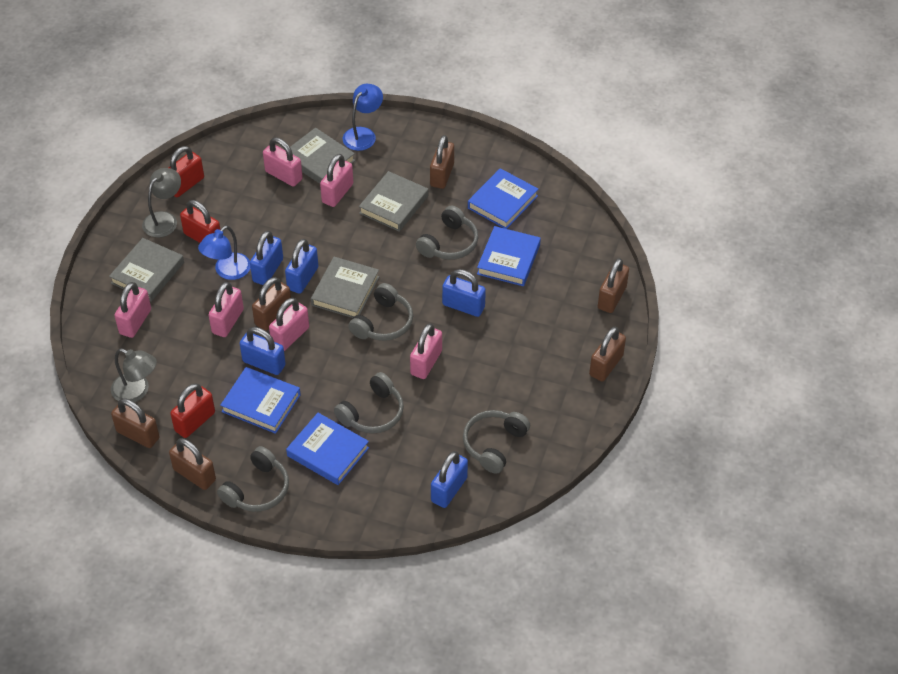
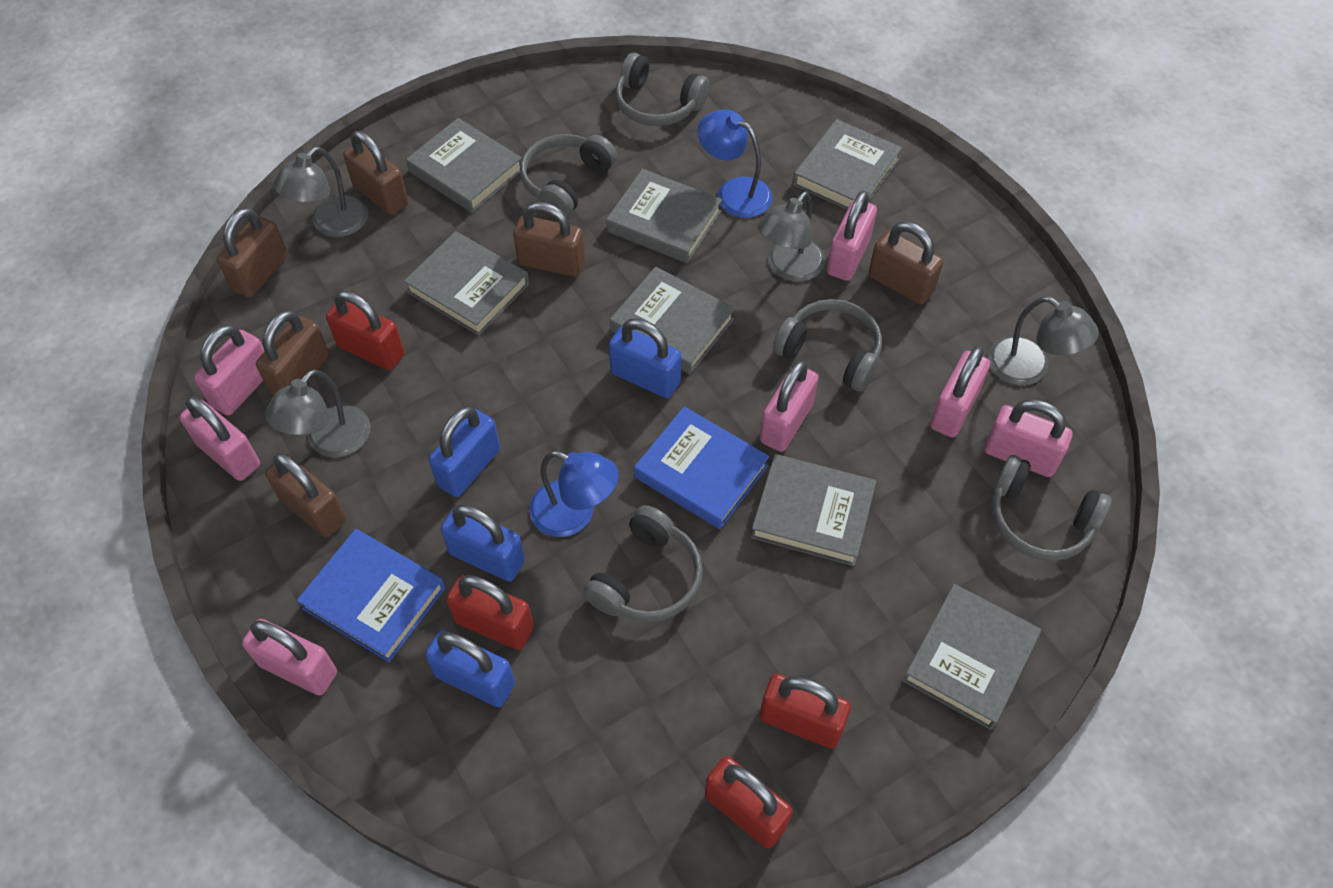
blue book: [220,367,301,434] [286,413,369,485] [468,168,538,229] [477,226,541,286] = 4 -> [297,529,445,662] [634,406,769,529] = 2
blue padlock: [240,327,286,375] [250,231,283,285] [285,239,318,294] [431,451,468,508] [442,269,486,317] = 5 -> [425,630,515,707] [429,406,500,497] [441,504,525,582] [609,319,682,398] = 4
grey book: [109,238,184,302] [290,128,355,184] [311,257,379,318] [359,171,428,232] = 4 -> [404,231,529,336] [406,118,522,213] [606,169,722,263] [610,267,735,374] [751,454,877,566] [793,119,902,210] [903,584,1041,730] = 7
grey lamp: [111,349,157,402] [142,168,181,238] = 2 -> [265,370,370,458] [273,147,368,237] [758,191,825,282] [988,296,1099,386] = 4
pink padlock: [114,282,151,338] [209,282,244,337] [263,137,303,187] [269,298,309,351] [320,154,353,207] [410,323,442,379] = 6 -> [179,396,260,481] [194,325,264,416] [242,619,337,695] [760,361,819,452] [827,191,877,281] [930,346,990,438] [984,399,1073,477] = 7
red padlock: [169,146,204,197] [170,383,215,438] [180,200,220,243] = 3 -> [326,291,404,370] [446,575,534,650] [705,756,793,848] [760,674,851,748] = 4

